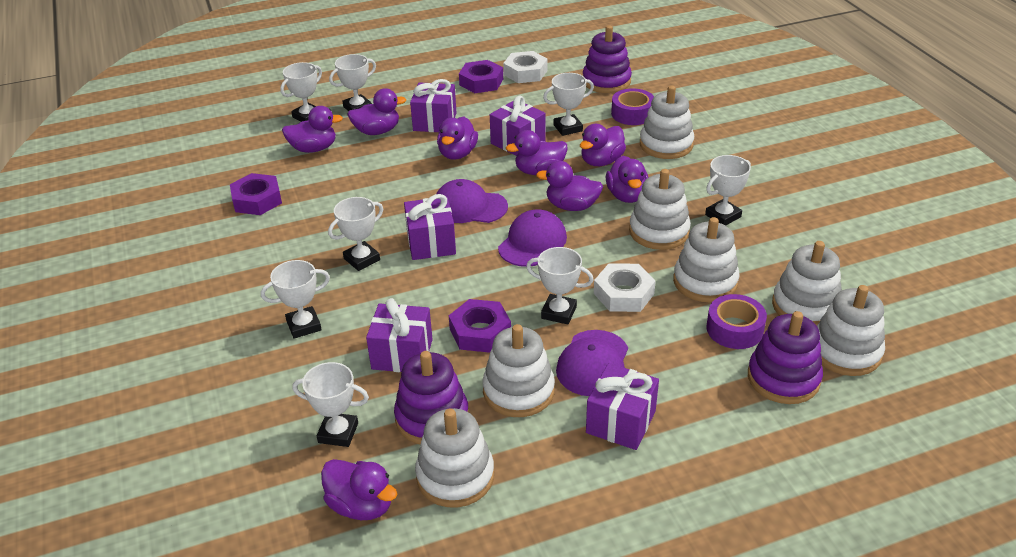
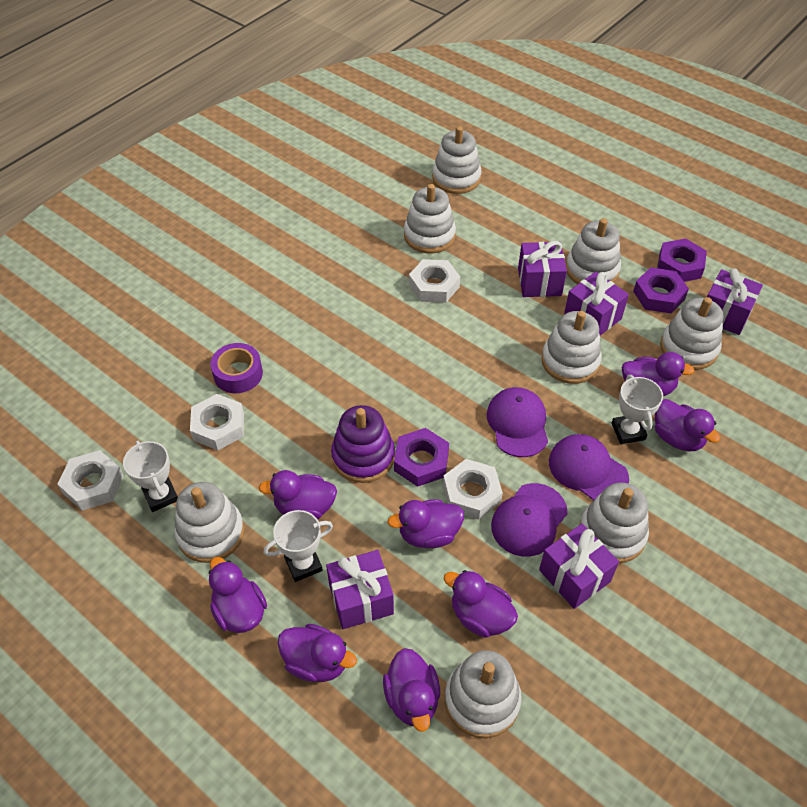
purple stacking toy: [394,351,469,445] [583,25,632,93] [748,311,823,404] = 3 -> [331,405,395,483] = 1
purple tape: [611,88,654,125] [706,294,767,349] = 2 -> [210,343,263,393] = 1
white nut: [503,51,548,83] [594,263,656,312] = 2 -> [57,450,124,511] [190,394,244,450] [409,259,460,303] [443,459,503,520] = 4
white stacking toy: [415,408,494,507] [482,324,555,417] [629,169,691,250] [640,85,694,159] [673,217,740,302] [772,241,842,326] [817,285,885,376] = 7 -> [174,482,244,563] [404,184,456,253] [432,126,482,194] [445,650,522,738] [541,311,602,384] [566,218,621,284] [579,483,649,563] [660,297,723,370] = 8
white trophy: [261,260,330,339] [280,62,322,122] [292,362,369,447] [328,197,383,271] [329,54,376,111] [526,247,593,325] [543,73,594,136] [705,155,751,226] = 8 -> [123,441,178,512] [264,510,333,582] [612,375,663,444] = 3

